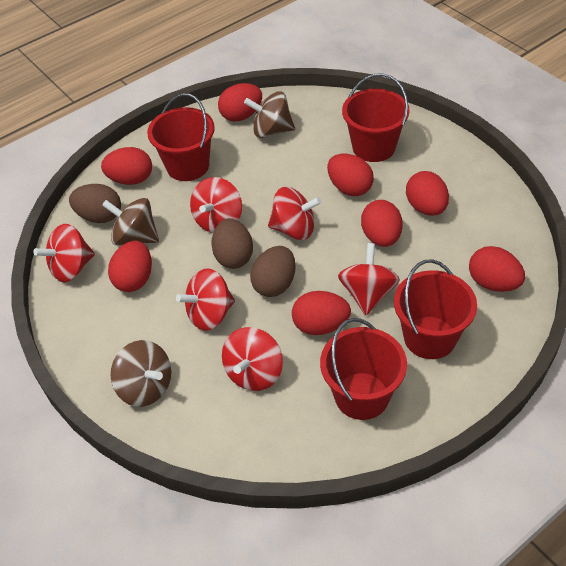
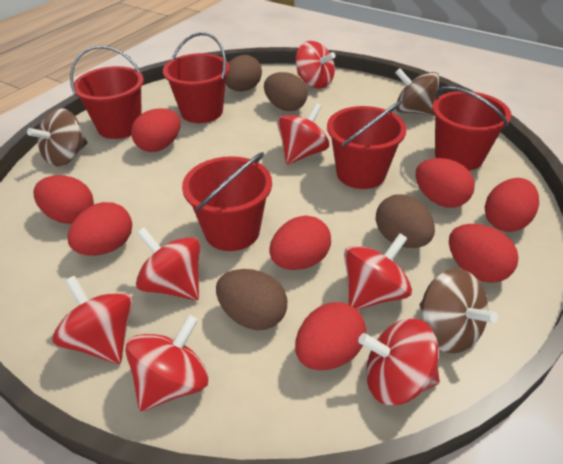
brown egg: [69,184,121,223] [211,218,253,269] [250,246,296,297] = 3 -> [216,269,287,330] [226,55,262,92] [264,72,308,111] [376,194,435,248] = 4
red bucket: [147,93,215,181] [320,318,407,420] [342,73,409,162] [394,259,477,359] = 4 -> [70,45,144,139] [163,32,230,123] [182,152,272,251] [327,100,407,189] [432,86,511,170] = 5
red spinning top: [33,224,95,282] [176,268,235,331] [190,177,242,233] [222,327,283,391] [268,187,322,240] [338,243,400,315] = 6 -> [52,276,133,364] [125,315,209,411] [136,227,200,300] [277,103,329,165] [295,41,336,88] [344,233,412,310] [358,319,440,405] = 7

